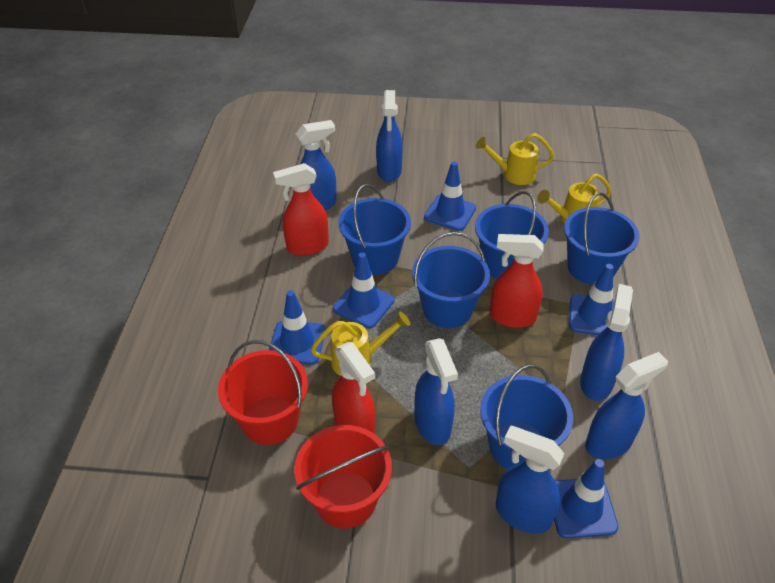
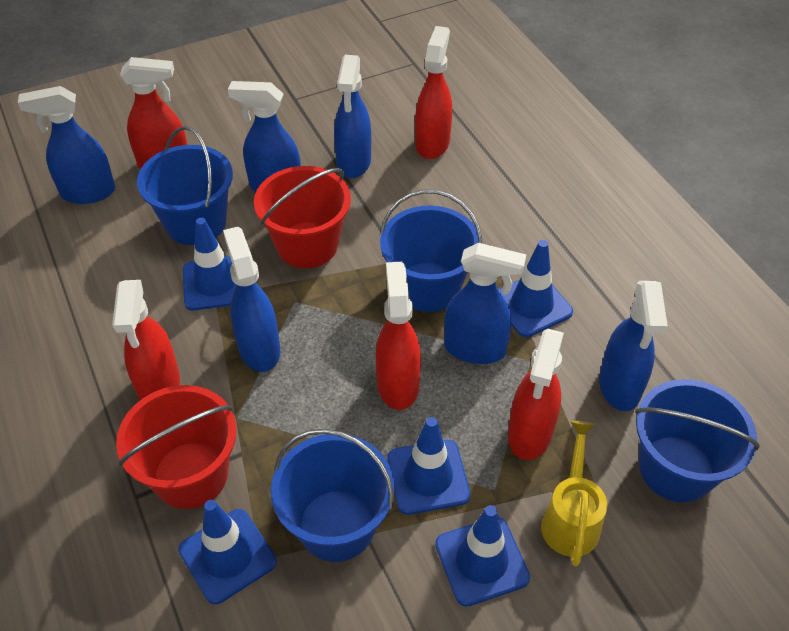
blue bucket: [338,184,411,275] [412,232,490,328] [475,191,549,279] [480,365,573,470] [564,192,639,285] = 5 -> [137,126,233,245] [271,429,394,562] [380,190,482,312] [635,379,760,503] = 4
red spray bottle: [273,163,329,256] [332,342,375,434] [490,234,544,328] = 3 -> [112,280,180,400] [120,57,187,169] [376,262,421,410] [415,26,452,159] [508,328,564,460] = 5
yellow watering can: [311,312,410,376] [476,133,554,185] [537,174,612,224] = 3 -> [541,421,607,566] = 1

